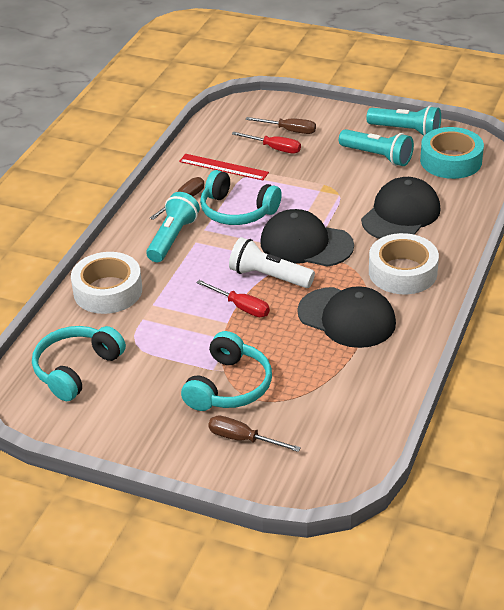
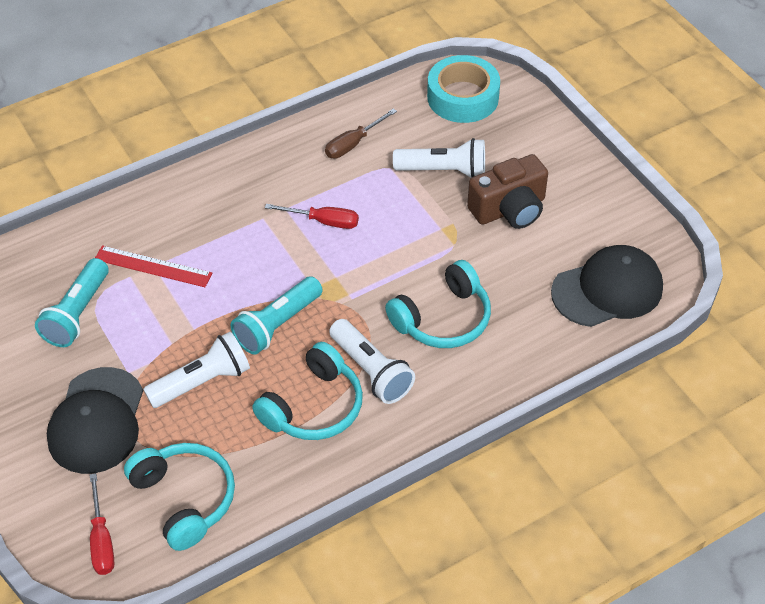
black cap: [260,209,354,267] [297,286,396,348] [361,177,441,239] = 3 -> [47,367,143,474] [551,245,663,327] = 2
brown camera: none = 0 -> [467,154,548,229] = 1
brown screwdriver: [150,177,204,220] [208,415,301,452] [245,117,316,134] = 3 -> [325,108,397,159] = 1
turquoise flashlight: [146,192,200,262] [339,129,414,166] [366,106,441,136] = 3 -> [35,258,109,347] [231,276,323,355] = 2
white flashlight: [229,237,315,288] = 1 -> [143,332,250,408] [329,319,415,404] [393,138,485,178] = 3
white tape: [71,252,142,314] [369,233,439,294] = 2 -> none = 0

